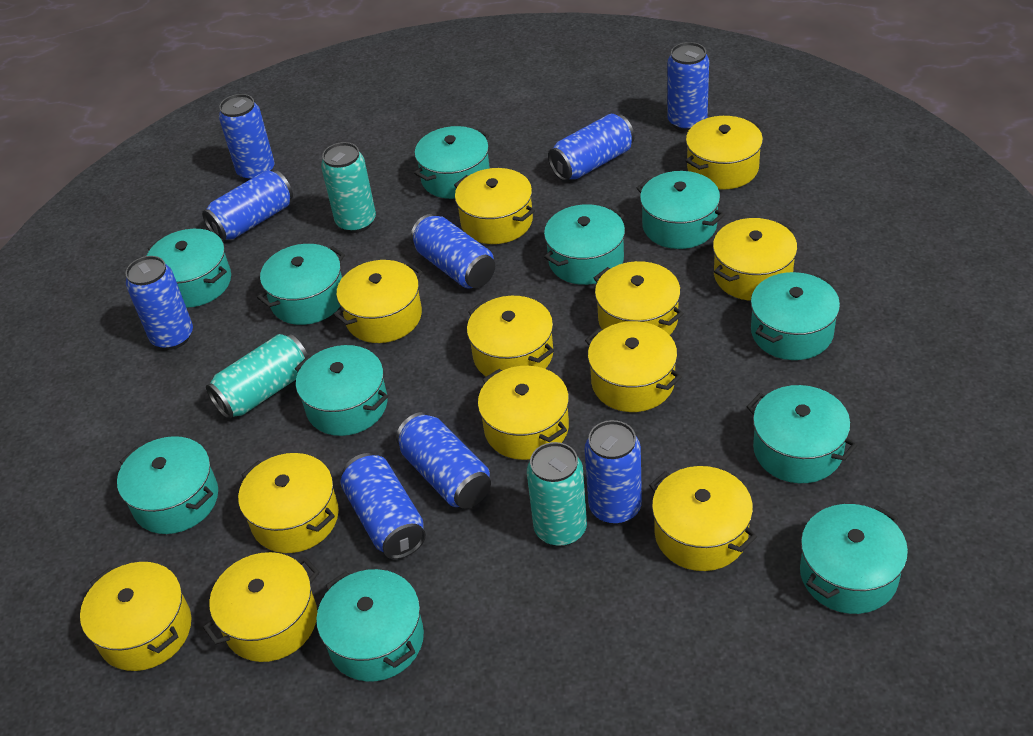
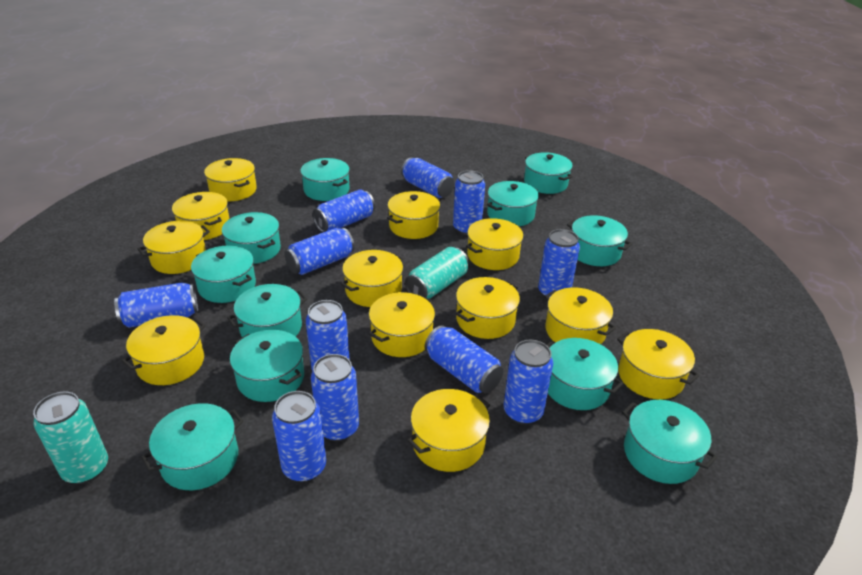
blue can: [126,256,193,350] [202,170,293,241] [219,94,274,181] [341,453,426,559] [396,412,491,509] [411,214,495,288] [548,114,634,181] [585,420,642,525] [667,42,709,131] = 9 -> [114,282,198,328] [272,391,326,482] [285,228,354,275] [306,300,350,371] [311,354,359,441] [313,189,375,232] [401,157,454,198] [425,325,503,393] [453,170,485,235] [504,340,553,425] [538,229,580,298] = 11
turquoise can: [206,334,308,419] [321,142,376,233] [527,442,587,547] = 3 -> [33,392,108,484] [405,247,469,299] = 2

